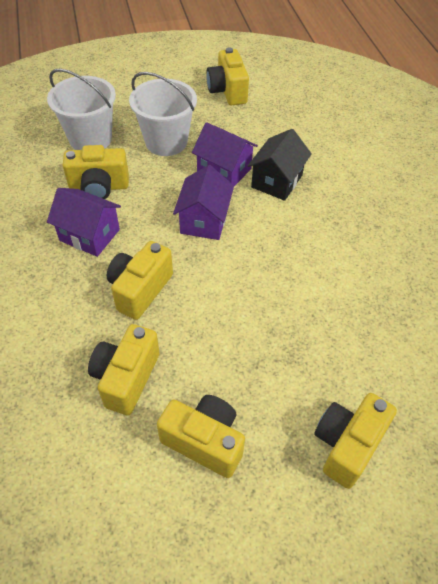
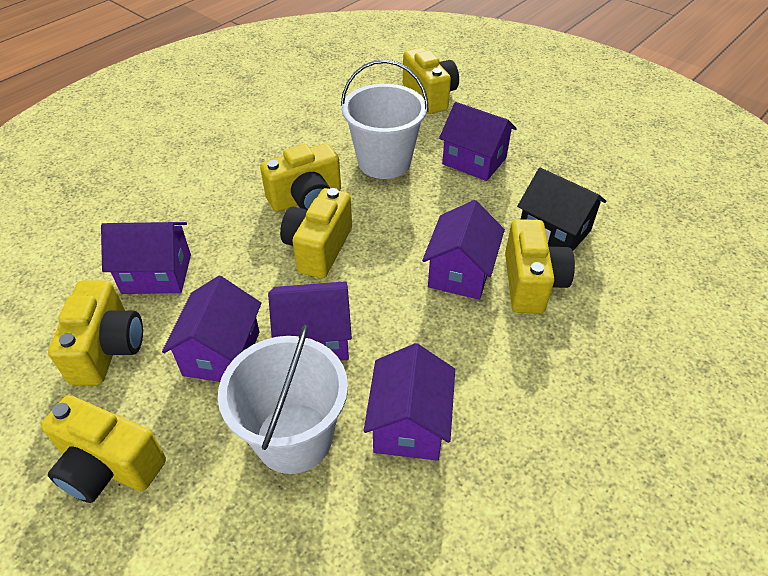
purple house: [47,188,121,257] [173,165,234,240] [192,122,258,186] = 3 -> [101,222,191,294] [162,276,261,382] [268,281,352,361] [363,343,455,461] [422,200,505,300] [439,102,517,181] = 6

